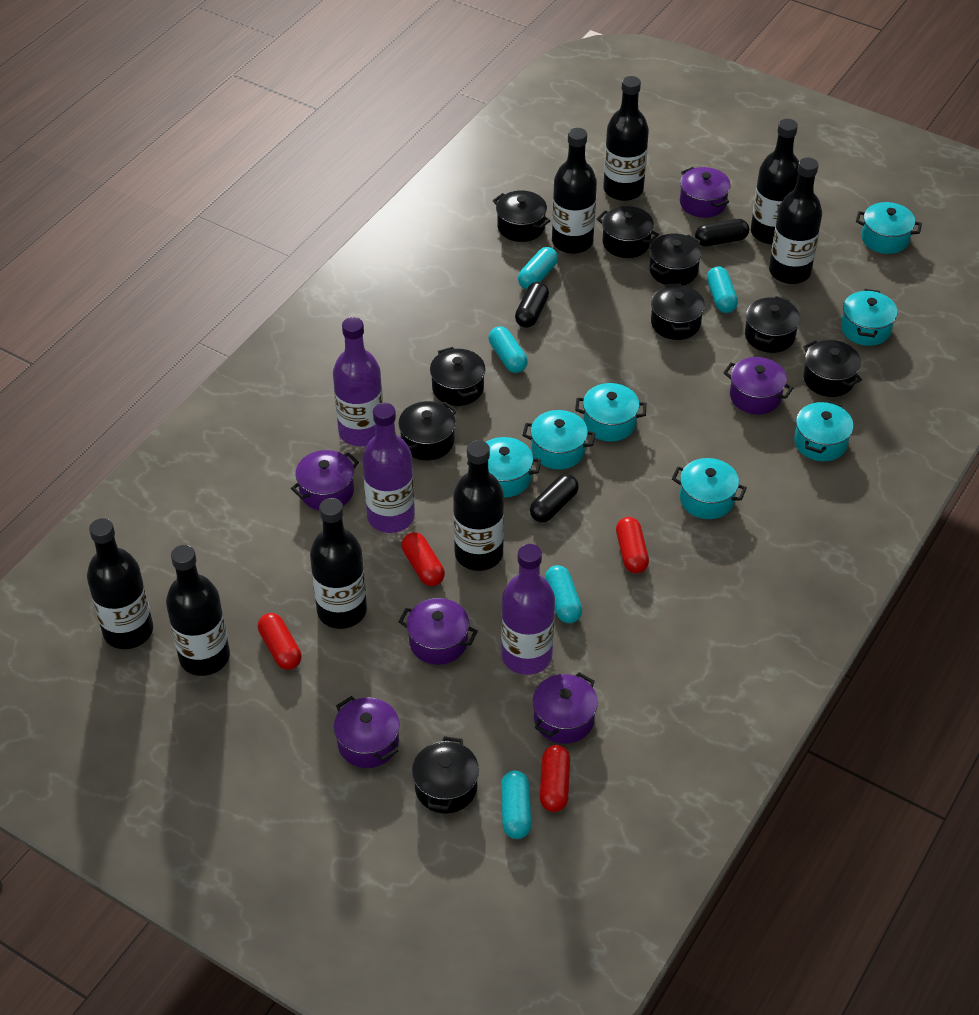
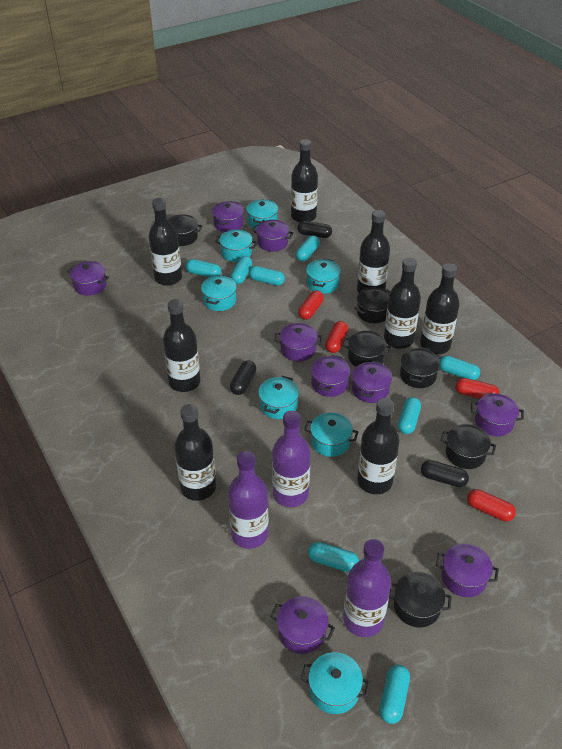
black pot: [398,401,457,460] [412,736,479,814] [430,347,486,406] [493,190,551,242] [597,206,659,258] [649,234,702,286] [651,283,705,340] [745,296,800,353] [803,340,862,397] = 9 -> [168,214,202,246] [343,331,392,367] [355,287,390,323] [389,572,452,628] [400,347,440,388] [441,424,496,469] = 6
purple pot: [291,450,359,510] [334,696,400,768] [399,598,478,665] [532,672,598,744] [680,167,731,218] [723,357,793,414] = 6 -> [67,261,109,296] [212,201,244,232] [252,220,293,252] [270,596,335,654] [275,323,322,361] [311,355,351,397] [352,360,392,403] [436,544,499,597] [471,393,524,436] = 9
turquoise capsule: [489,326,528,373] [501,771,532,839] [518,247,558,289] [545,565,582,623] [707,267,738,313] = 5 -> [186,259,221,277] [231,256,252,284] [249,266,285,286] [296,235,320,262] [308,542,359,572] [379,665,410,724] [398,397,421,434] [440,355,480,380] = 8

